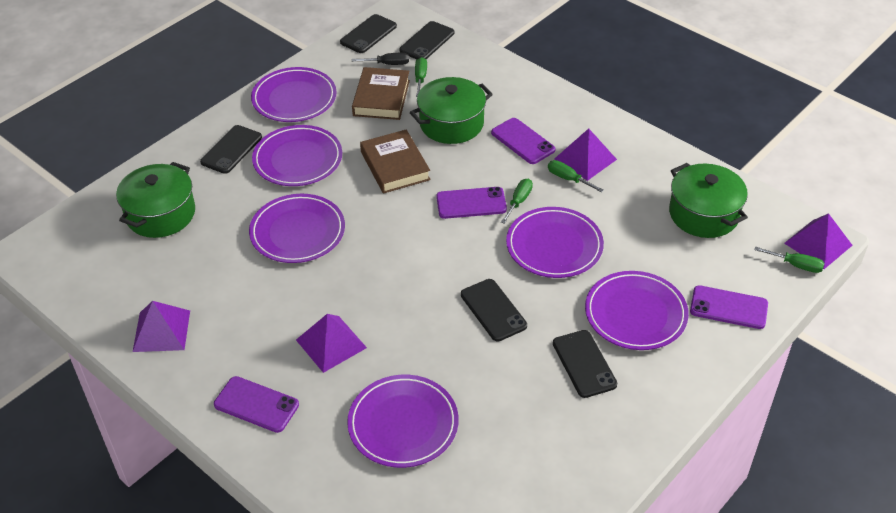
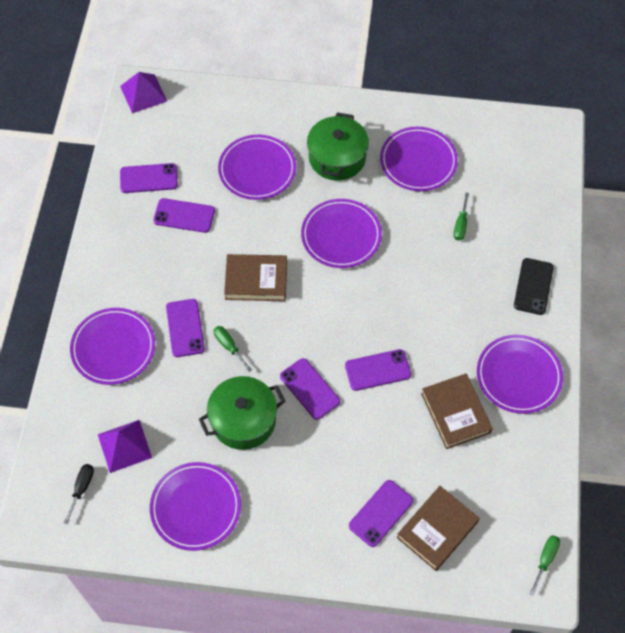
black phone: [200,125,262,174] [340,14,397,53] [399,21,454,59] [461,279,527,342] [553,330,617,398] = 5 -> [514,258,554,315] = 1
brown book: [352,67,410,120] [360,129,431,193] = 2 -> [224,254,287,301] [397,486,480,571] [421,374,493,449] = 3
green pot: [116,162,195,238] [410,77,493,144] [669,163,748,238] = 3 -> [199,376,285,450] [307,112,369,181] = 2
green screwdriver: [415,57,427,97] [501,179,533,224] [548,160,604,192] [754,247,824,273] = 4 -> [214,326,252,372] [453,193,469,241] [529,535,560,596] = 3
purple phone: [214,376,299,433] [436,187,507,219] [491,118,556,164] [690,285,768,329] = 4 -> [120,163,178,193] [153,198,215,233] [166,299,205,357] [280,358,340,420] [345,349,411,391] [349,480,413,547] = 6
purple pyramid: [133,301,190,352] [296,314,367,373] [554,129,617,181] [784,213,853,269] = 4 -> [98,420,152,473] [120,72,167,113] = 2

